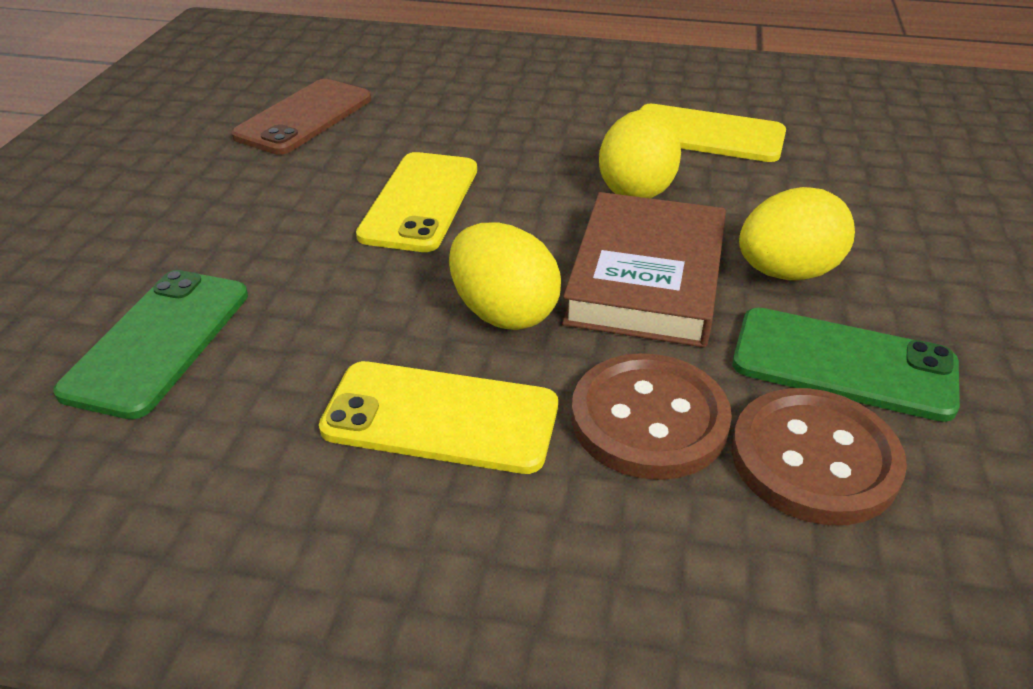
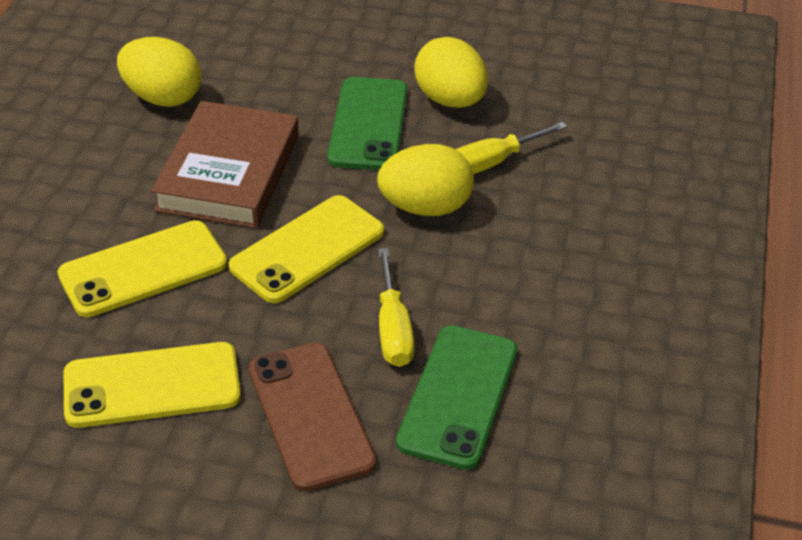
brown button: [571,353,732,480] [732,388,907,525] = 2 -> none = 0
yellow screwdriver: none = 0 -> [378,248,415,367] [455,122,567,174] = 2

